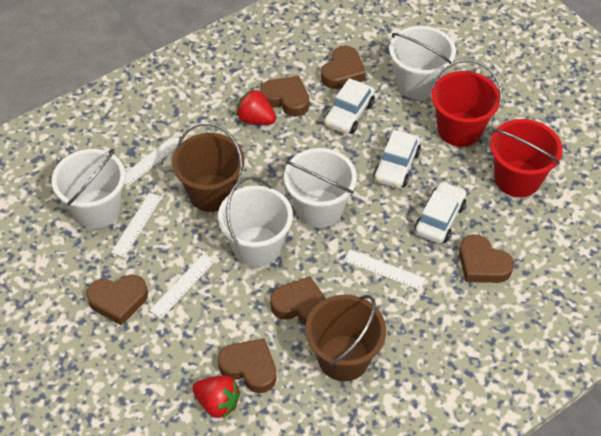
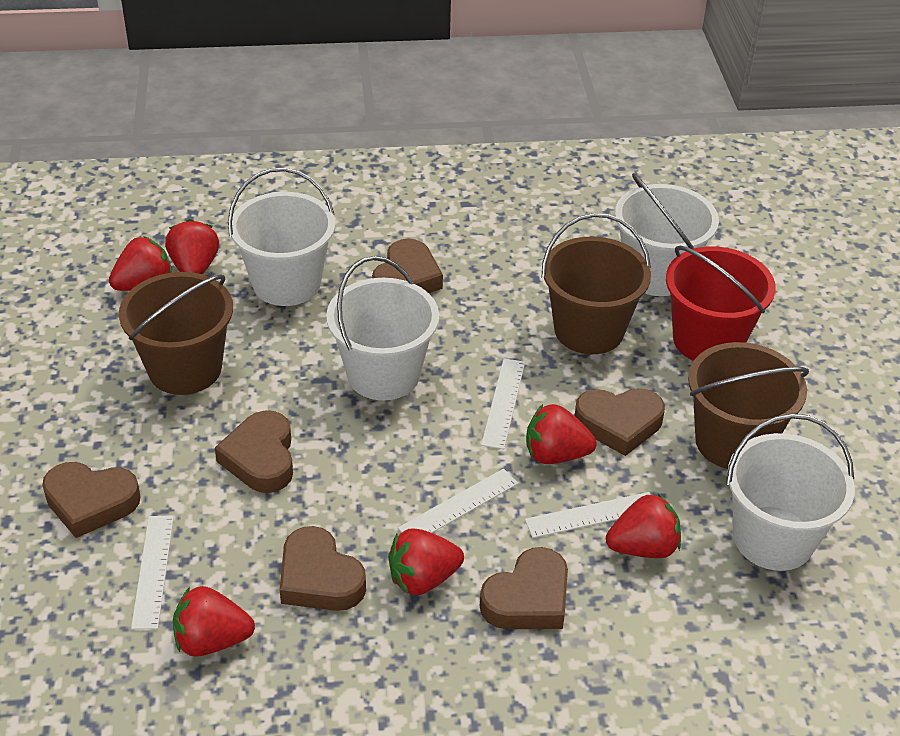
brown bucket: [172,123,244,212] [305,295,386,381] = 2 -> [119,272,233,395] [541,213,651,354] [688,342,809,469] = 3
red bucket: [431,59,502,147] [490,119,563,197] = 2 -> [666,246,776,361] = 1
red strawberry: [192,375,241,418] [236,89,276,125] = 2 -> [109,236,172,291] [165,219,219,274] [173,586,255,657] [388,528,464,595] [526,404,597,464] [606,494,681,558] = 6
white car: [324,78,375,134] [373,130,421,188] [414,181,466,244] = 3 -> none = 0

